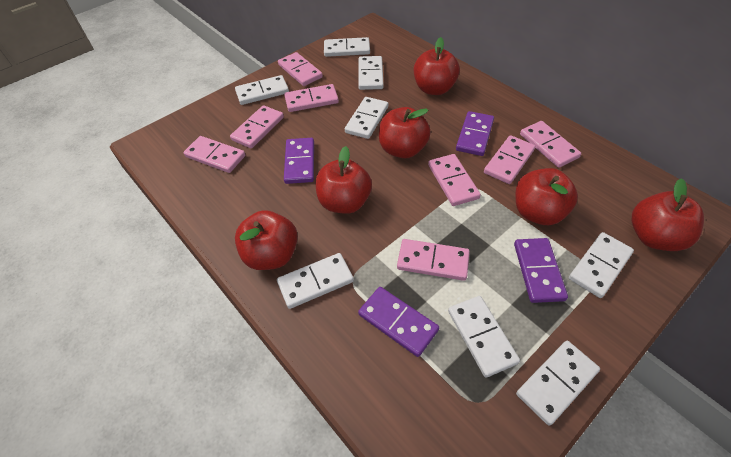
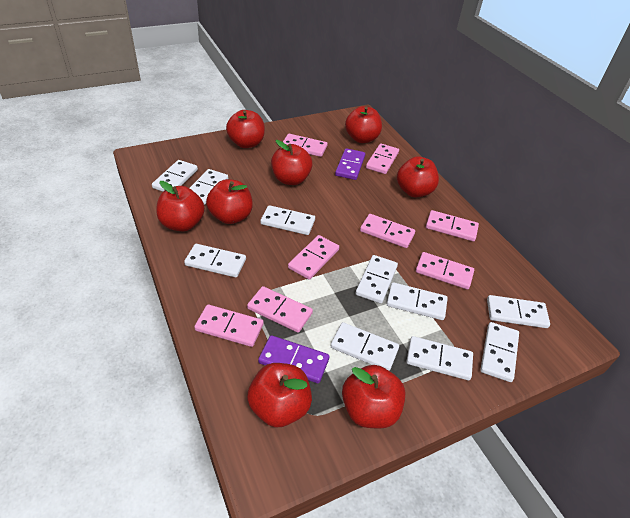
purple domino: [284,138,314,184] [358,287,439,357] [456,111,494,156] [514,238,568,303] = 4 -> [258,335,329,383] [335,148,365,180] = 2
red apple: [235,210,298,270] [316,146,372,214] [379,107,431,158] [414,37,460,95] [516,168,578,225] [632,178,704,251] = 6 -> [156,181,205,231] [206,179,253,224] [226,110,265,148] [247,363,312,427] [271,140,313,185] [342,365,406,429] [345,106,382,143] [397,157,439,197] = 8
white domino: [235,75,289,105] [277,253,354,309] [324,37,370,57] [345,97,388,139] [358,56,383,90] [448,296,520,377] [516,341,600,426] [569,232,634,298] = 8 -> [152,160,198,192] [184,244,246,278] [190,169,228,205] [260,205,315,235] [331,322,399,371] [355,255,398,303] [387,282,448,320] [406,336,473,380] [480,322,519,382] [487,295,550,328] = 10

